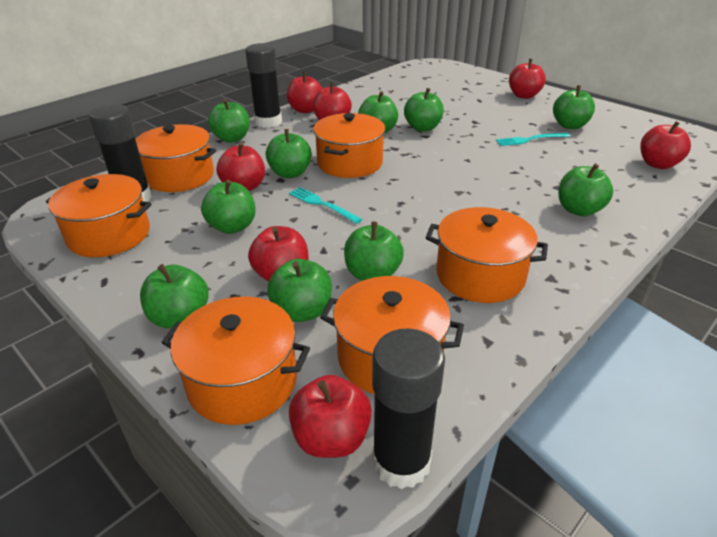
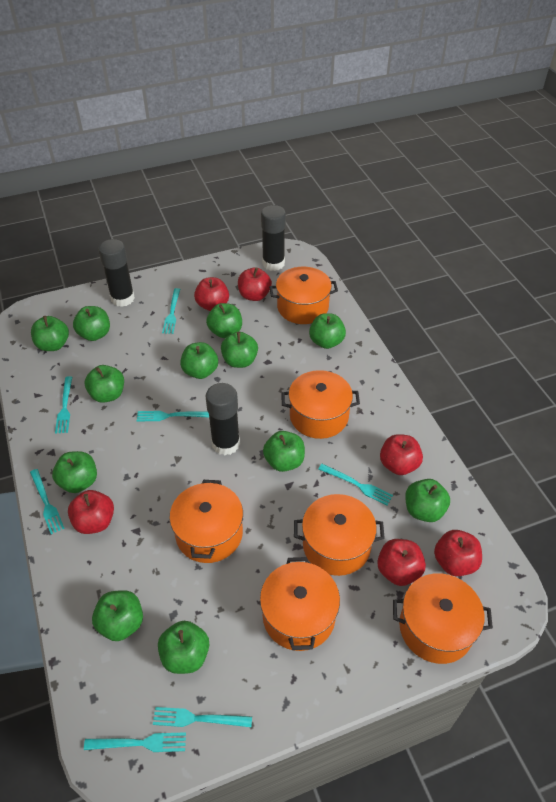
green apple: [140,264,209,328] [201,180,256,234] [208,99,250,143] [266,129,312,178] [267,259,332,322] [344,221,404,281] [358,91,398,133] [404,88,444,132] [553,85,595,129] [558,164,613,216] = 10 -> [31,316,69,351] [52,451,97,493] [73,306,110,341] [85,365,124,403] [92,590,143,641] [158,621,209,674] [180,342,218,379] [206,303,242,338] [221,332,258,368] [263,431,305,472] [309,313,346,349] [405,479,450,522] = 12
red apple: [216,143,265,191] [248,226,309,282] [287,72,322,113] [289,375,372,458] [313,82,352,120] [509,59,546,99] [640,121,691,169] = 7 -> [68,490,114,534] [194,277,229,311] [238,267,272,301] [377,539,426,586] [380,434,423,475] [434,530,482,576] = 6
turquoise fork: [289,187,362,224] [496,133,570,146] = 2 -> [30,469,65,534] [55,376,72,434] [84,732,186,752] [137,411,209,422] [153,707,252,727] [162,288,180,334] [318,464,393,506] = 7

